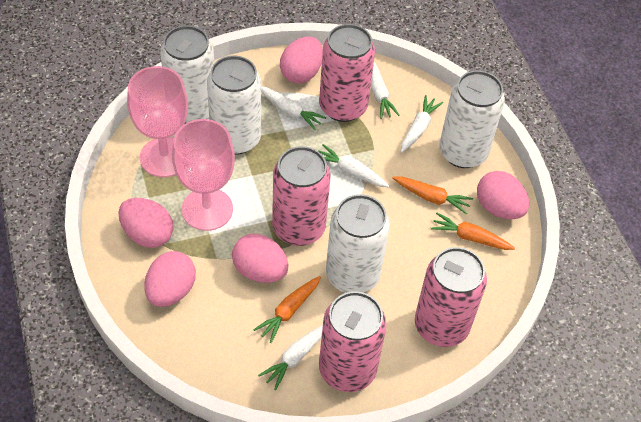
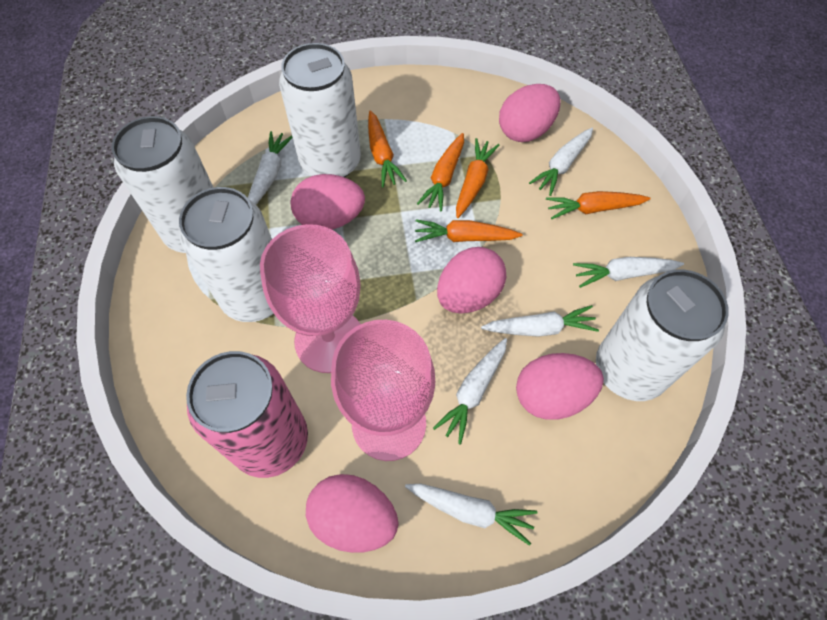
orange carrot: [253,276,321,343] [392,177,473,214] [431,213,515,250] = 3 -> [368,111,407,187] [415,219,522,242] [417,133,464,212] [456,138,499,218] [546,191,650,219] = 5
pink can: [272,146,331,246] [319,24,375,122] [319,291,387,392] [415,247,487,347] = 4 -> [186,351,308,478] = 1
white carrot: [258,325,323,390] [261,86,326,130] [318,144,389,187] [371,62,400,119] [401,95,443,153] = 5 -> [248,131,293,204] [405,484,538,546] [433,338,507,445] [481,305,599,337] [529,128,593,196] [573,257,684,288] = 6

